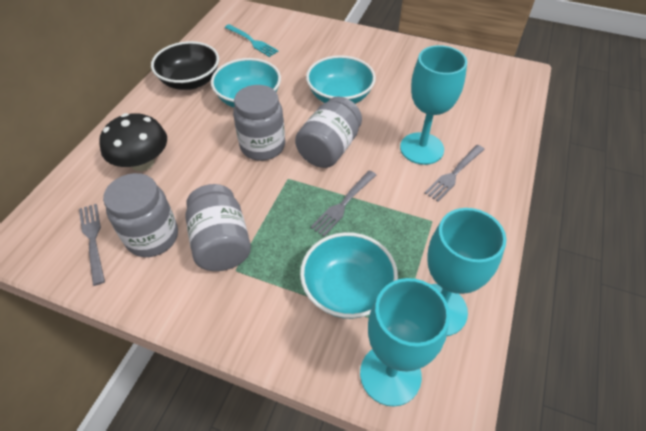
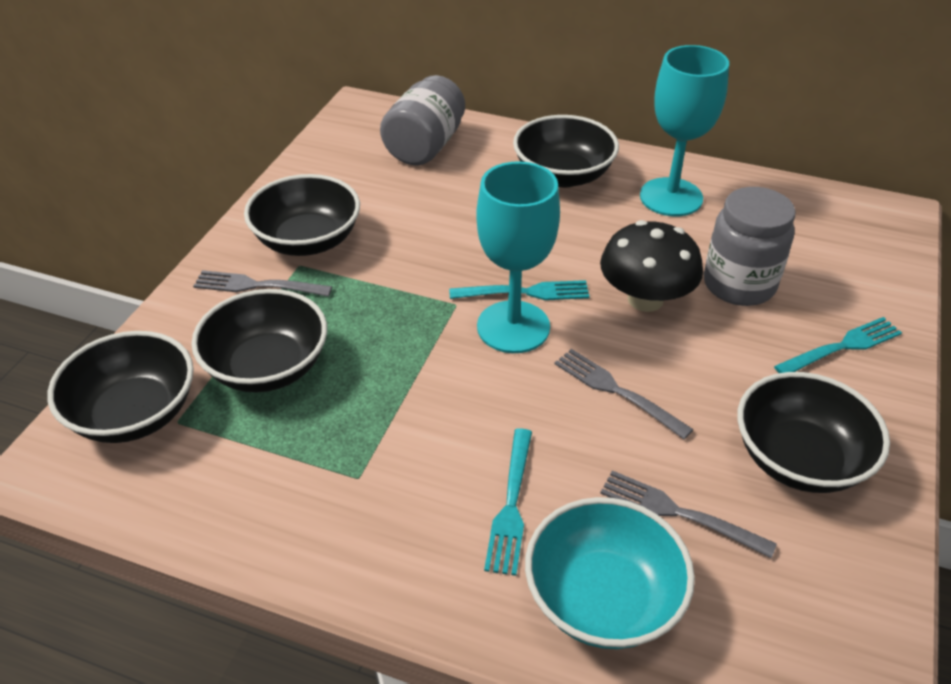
black bowl: [151,41,219,90] = 1 -> [47,331,194,443] [191,289,327,393] [244,174,360,256] [513,115,619,187] [737,372,890,493] = 5
grey jar: [103,173,178,257] [185,184,251,271] [233,85,285,161] [295,96,362,168] = 4 -> [380,75,465,165] [704,187,796,306] = 2
turquoise bowl: [211,58,281,108] [300,232,398,319] [306,55,376,104] = 3 -> [525,497,695,649] = 1
turquoise fork: [225,24,279,57] = 1 -> [449,280,590,300] [484,428,532,576] [774,317,902,373] = 3
turquoise goblet: [360,278,450,407] [400,45,467,165] [427,208,507,336] = 3 -> [476,161,560,353] [640,45,729,216] = 2

